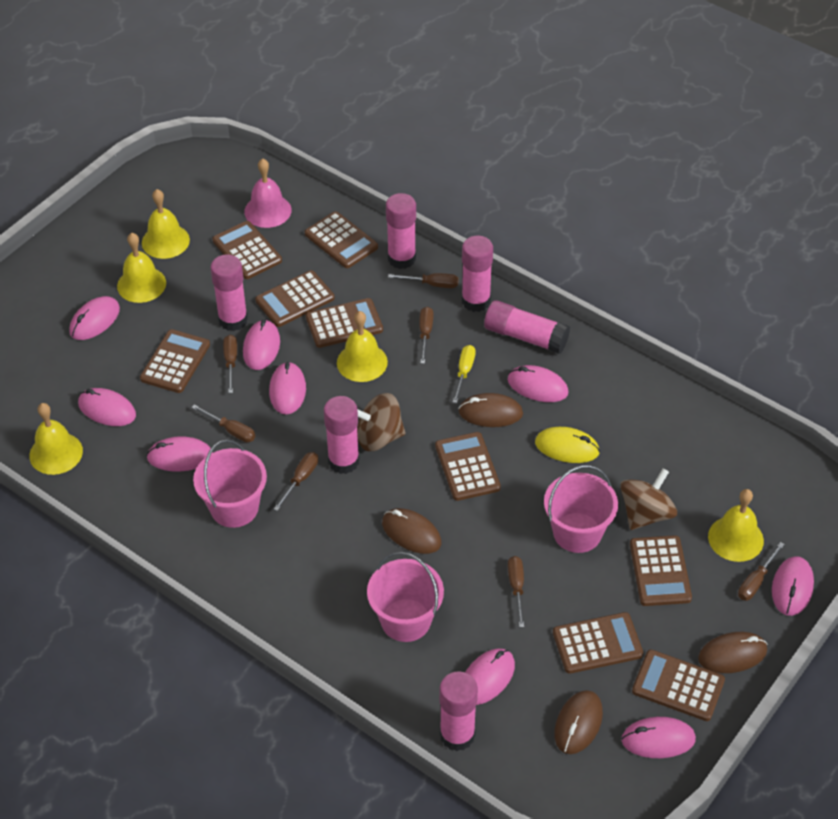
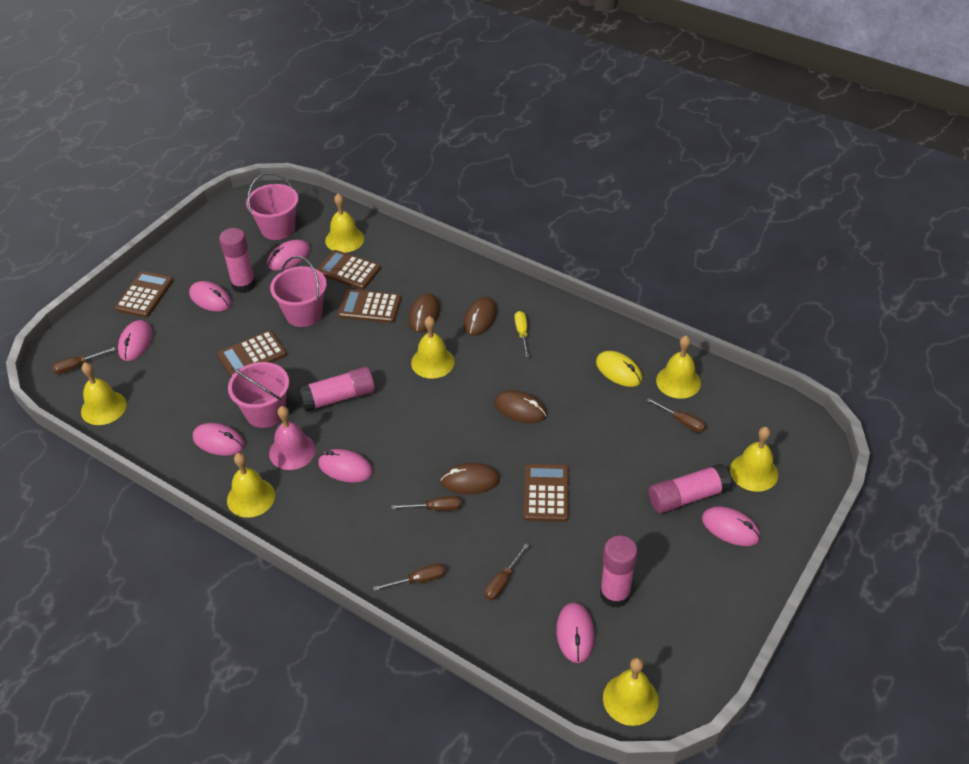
brown calculator: [140,329,210,393] [212,221,282,279] [255,270,335,327] [305,211,378,268] [306,298,383,348] [435,432,501,501] [553,612,643,674] [630,535,692,606] [632,650,725,721] = 9 -> [115,271,173,317] [217,330,287,377] [317,250,381,290] [338,289,401,323] [524,464,569,522] = 5
brown screwdriver: [191,404,255,442] [223,335,237,393] [273,452,318,511] [388,273,458,288] [419,307,433,364] [508,556,524,627] [738,542,785,601] = 7 -> [52,347,115,374] [373,563,445,591] [391,496,461,511] [485,543,529,600] [646,398,706,432] = 5
brown spinning top: [357,393,405,451] [620,468,677,530] = 2 -> none = 0
pink glue stick: [210,254,248,331] [324,396,359,474] [386,193,416,269] [439,671,478,751] [462,236,493,312] [484,300,570,354] = 6 -> [219,228,256,293] [298,367,375,412] [600,536,638,608] [649,463,732,514] = 4
pink mouse: [69,296,120,340] [78,388,136,426] [146,436,213,472] [243,319,280,370] [269,362,306,415] [465,649,515,705] [507,365,569,402] [621,717,696,758] [772,556,814,616] = 9 -> [118,320,153,361] [189,281,232,312] [193,423,245,456] [267,240,310,270] [318,449,373,483] [556,602,595,663] [702,506,760,546] = 7
yellow bell: [29,403,83,475] [117,233,166,303] [142,189,190,259] [337,311,388,382] [708,489,764,562] = 5 -> [81,362,127,425] [227,453,275,518] [325,194,364,253] [411,316,455,379] [603,657,659,726] [656,336,701,399] [730,427,778,492] = 7

